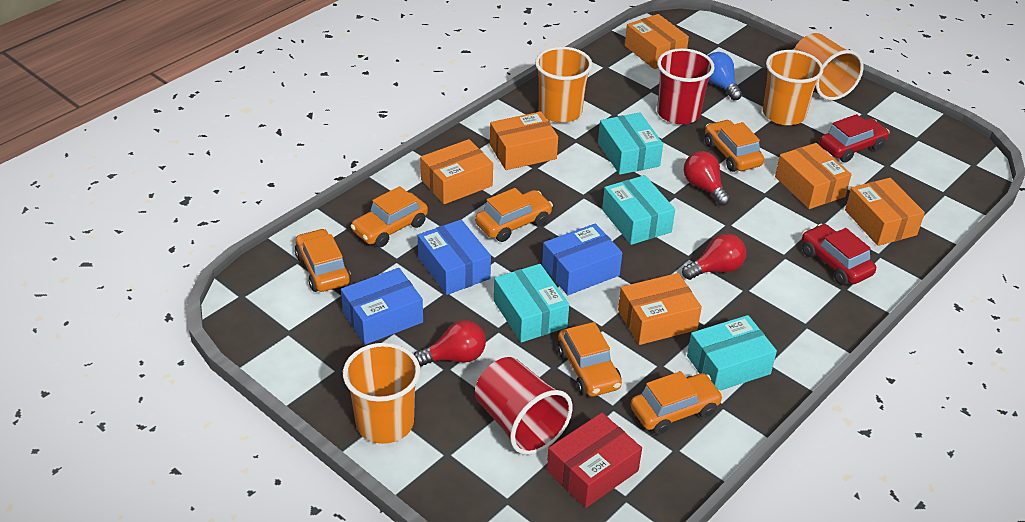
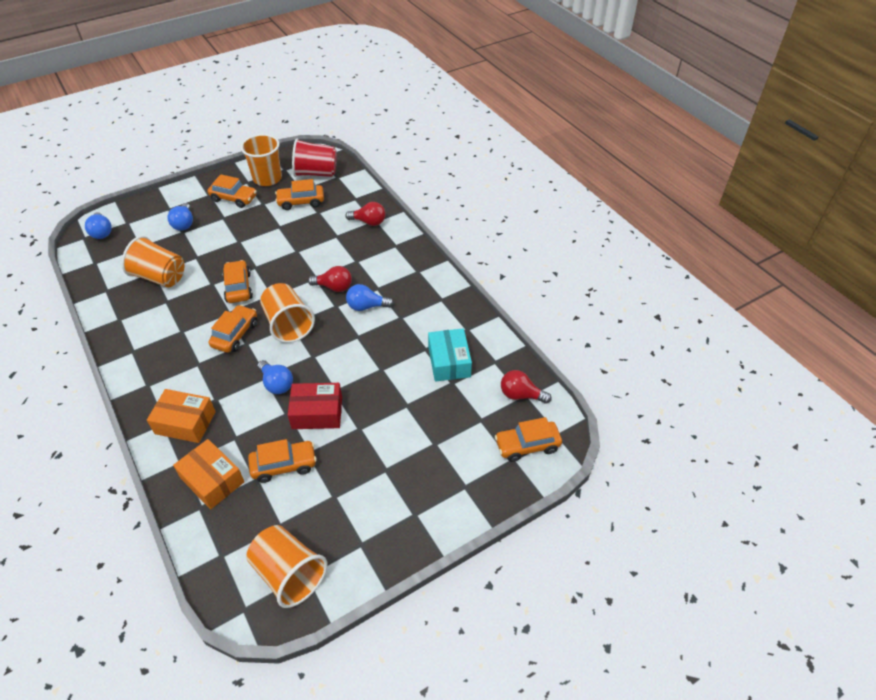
blue box: [341,268,423,345] [418,220,491,295] [542,223,622,295] = 3 -> none = 0
blue light bulb: [708,52,742,100] = 1 -> [85,212,112,239] [167,203,193,231] [257,360,293,394] [346,284,394,311] = 4
orange box: [420,139,493,204] [490,112,558,170] [618,273,702,345] [625,14,689,69] [775,143,852,209] [845,178,925,246] = 6 -> [147,389,216,443] [173,439,244,509] = 2
red car: [802,224,876,285] [820,114,890,162] = 2 -> none = 0
red cup: [475,357,573,455] [657,48,715,124] = 2 -> [292,139,337,177] = 1
turquoise box: [494,264,569,343] [598,112,663,175] [602,175,675,245] [687,315,777,390] = 4 -> [428,328,472,382] = 1

